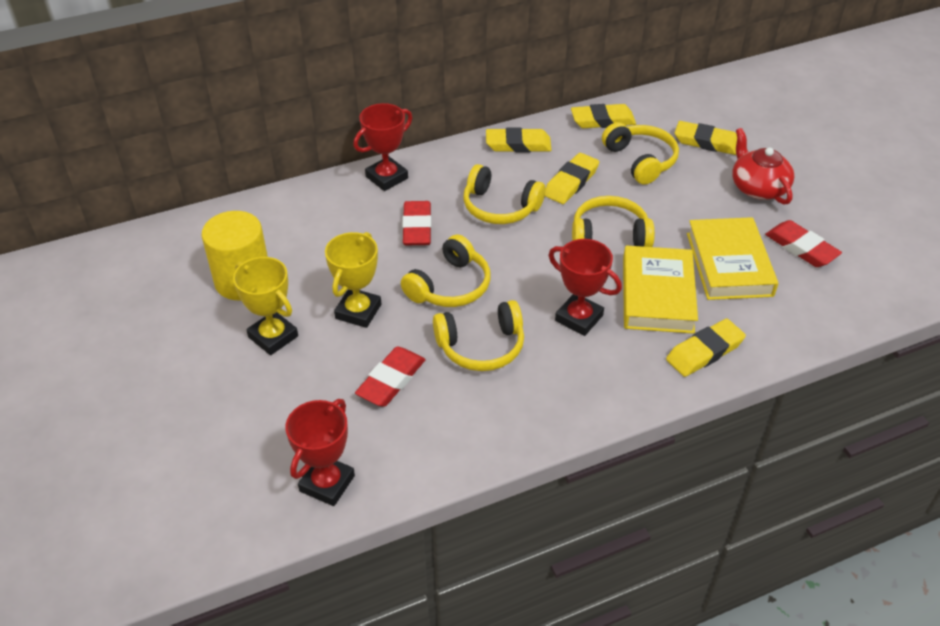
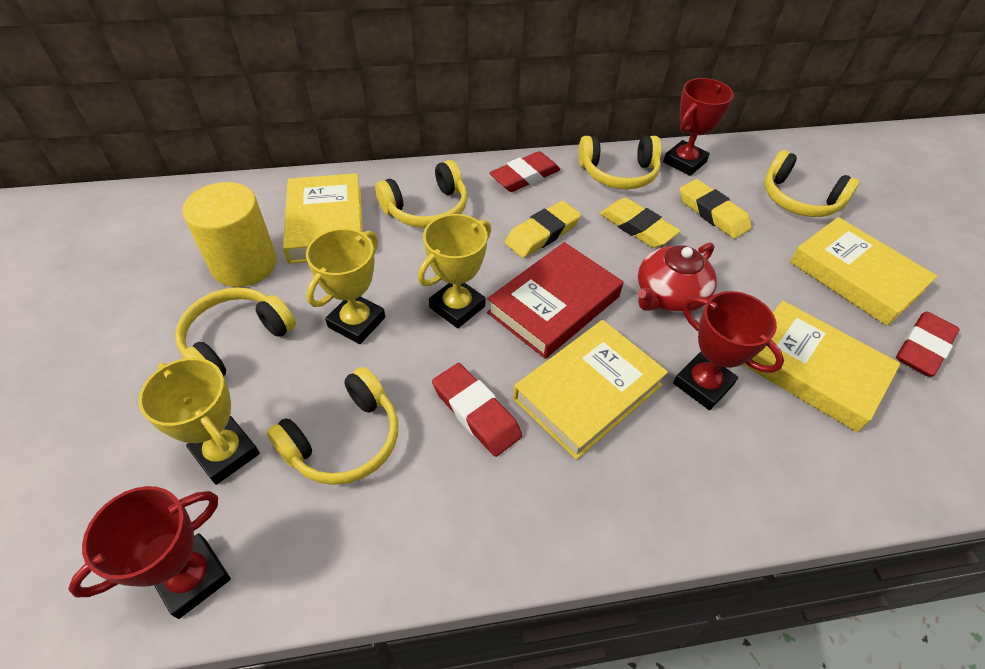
red book: none = 0 -> [487,242,623,359] = 1
yellow book: [623,245,698,334] [687,217,778,300] = 2 -> [283,173,363,264] [513,320,668,460] [742,300,901,432] [790,217,938,326] = 4
yellow eraser: [486,128,551,152] [545,153,599,204] [571,104,636,128] [666,319,746,377] [675,121,737,155] = 5 -> [505,201,581,258] [600,198,680,248] [680,179,752,239] = 3
yellow trophy: [233,257,298,355] [325,232,381,328] = 2 -> [138,358,260,485] [306,228,385,344] [418,214,491,328] = 3

